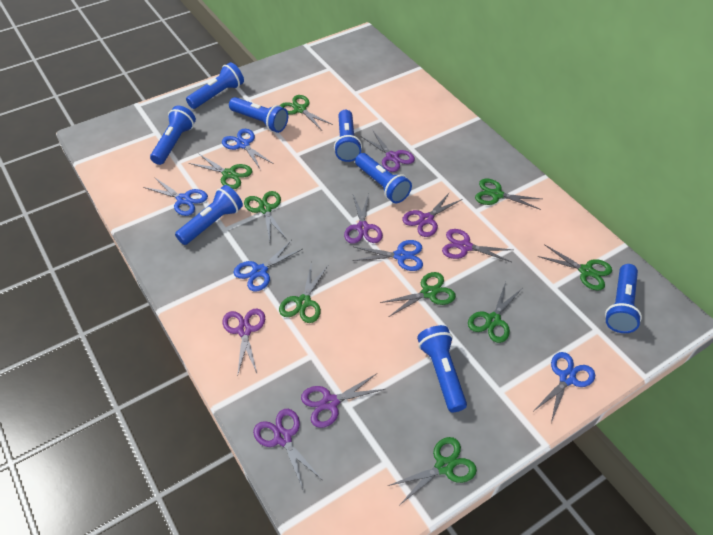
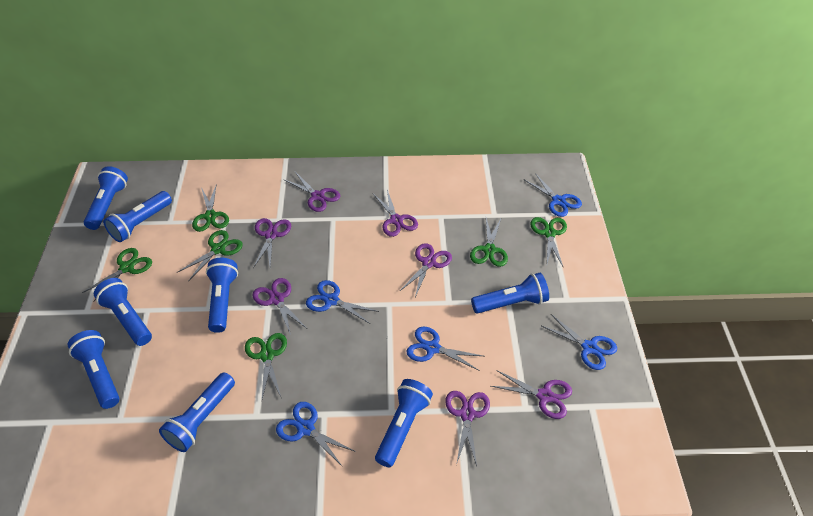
green scissors: [189,153,252,189] [244,191,286,241] [279,262,328,323] [280,95,333,129] [380,272,456,317] [388,437,477,505] [468,282,522,343] [475,179,541,210] [537,244,612,291] = 9 -> [82,248,152,302] [177,230,243,282] [192,186,229,232] [245,333,287,399] [470,217,508,267] [530,217,567,266] = 6

